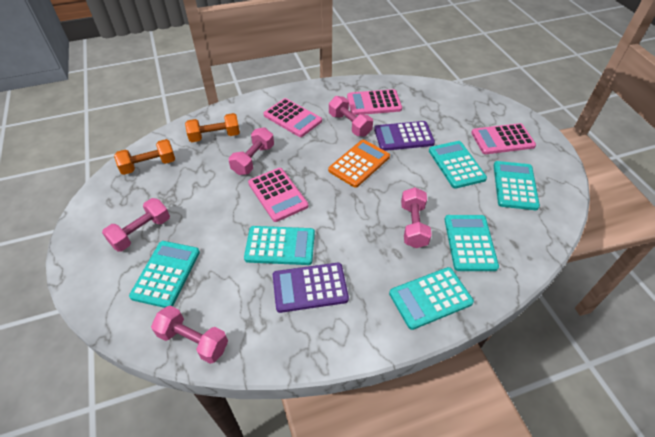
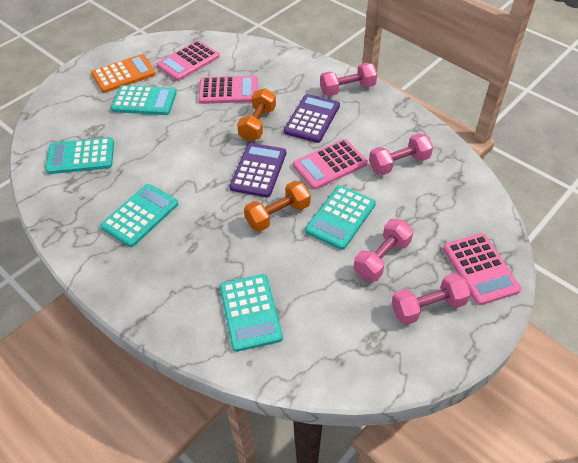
pink dumbbell: [102,198,170,252] [151,306,228,364] [229,127,274,175] [329,96,373,136] [401,187,432,248] = 5 -> [320,63,377,96] [354,219,413,281] [369,133,433,175] [392,273,471,325] = 4
turquoise calculator: [129,241,200,308] [244,226,315,265] [389,267,474,330] [429,141,487,189] [445,215,499,271] [494,161,540,210] = 6 -> [45,137,114,174] [100,184,178,247] [111,85,177,115] [220,274,283,352] [305,186,376,250] = 5

